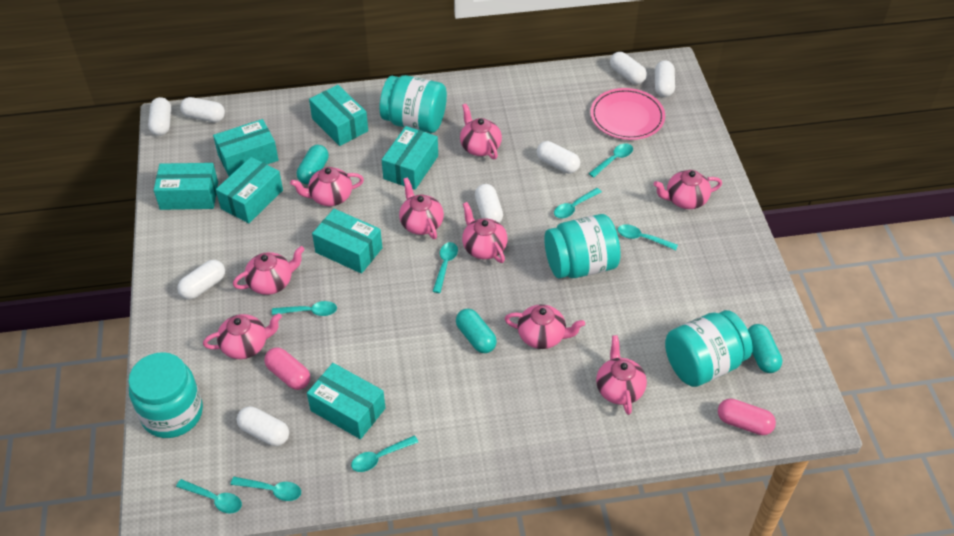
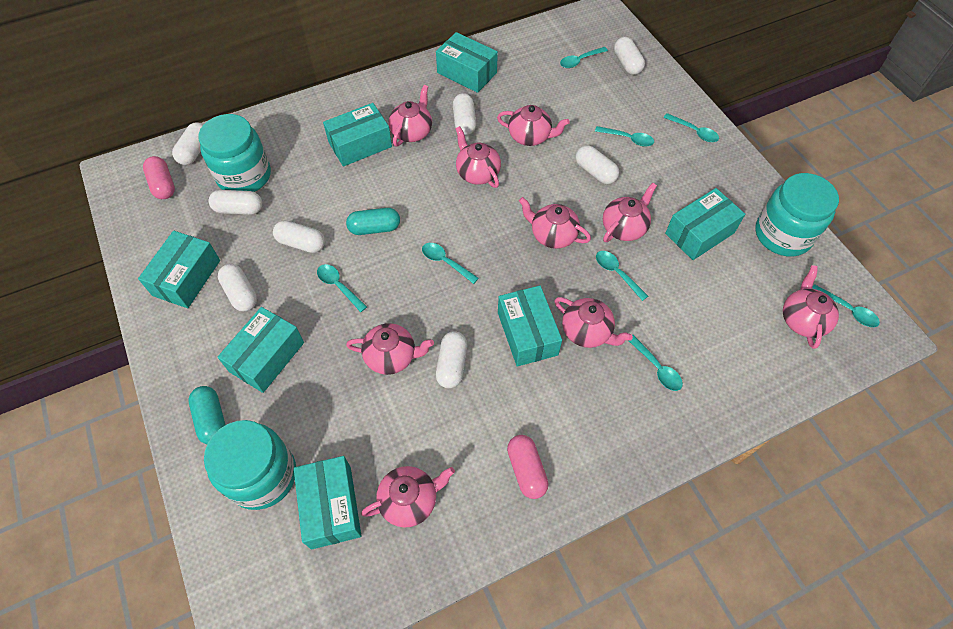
pink plate: [590,88,665,140] = 1 -> none = 0
turquoise capsule: [297,145,329,184] [456,309,497,353] [748,324,782,373] = 3 -> [188,386,226,444] [346,208,400,235] = 2
turquoise jar: [128,352,203,438] [380,75,447,133] [544,214,621,279] [665,310,753,387] = 4 -> [198,114,271,192] [204,420,296,510] [755,173,839,256] = 3

